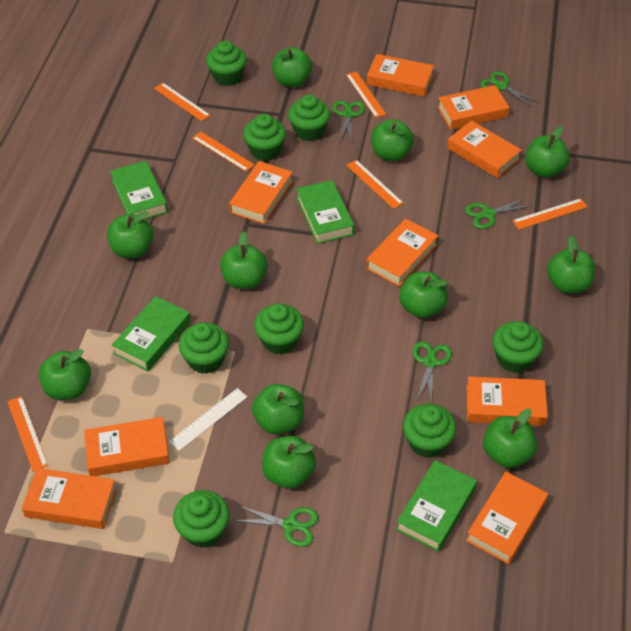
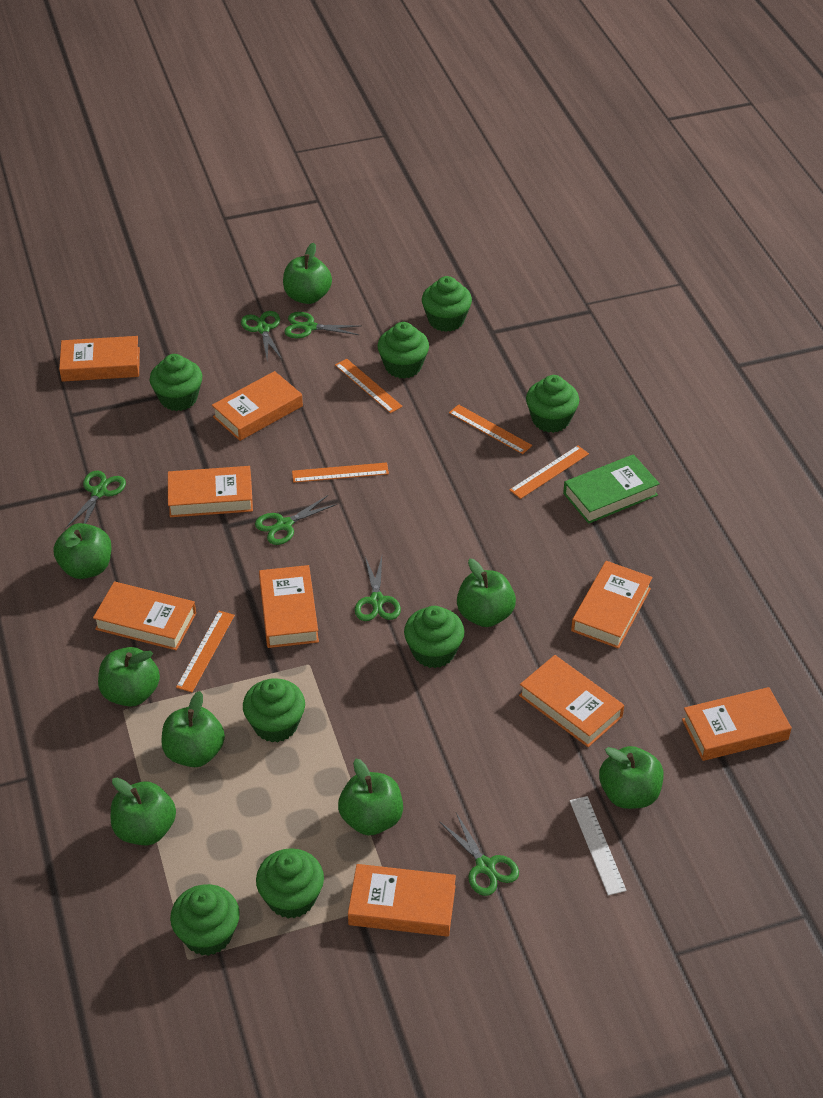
green apple: [39,349,91,400] [107,211,154,258] [220,231,268,289] [252,384,304,435] [262,436,316,488] [272,47,312,87] [371,119,414,161] [399,272,448,318] [483,409,537,468] [525,126,570,178] [547,236,595,294] = 11 -> [53,523,112,579] [98,647,160,707] [111,778,176,845] [161,691,225,767] [283,243,332,304] [338,759,403,835] [457,559,516,627] [599,746,664,809] = 8
green book: [110,161,168,220] [112,296,191,371] [296,180,354,244] [396,460,477,552] = 4 -> [563,454,660,524] = 1
green scissors: [233,506,319,547] [332,100,365,142] [413,341,452,404] [465,198,532,229] [480,71,539,107] = 5 -> [66,471,126,528] [241,311,282,359] [255,495,337,545] [284,312,360,338] [355,557,401,621] [440,813,519,896] = 6
orange ruler: [7,396,48,472] [154,83,211,121] [192,132,255,172] [346,71,387,118] [346,160,404,209] [512,198,588,230] = 6 -> [176,611,235,692] [292,462,389,483] [335,359,403,413] [449,404,532,454] [510,445,589,499] = 5

